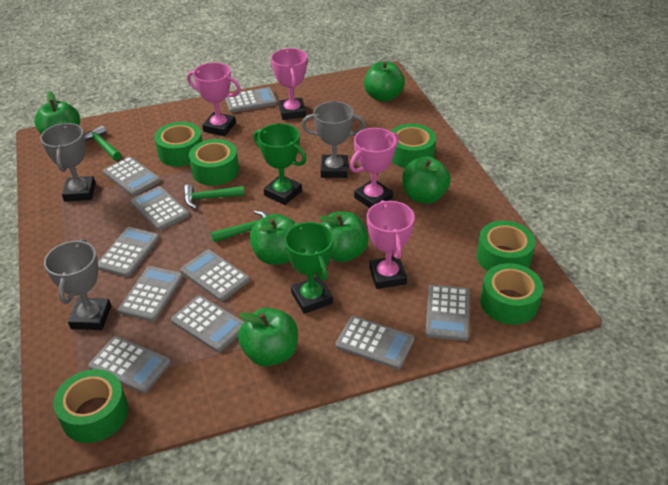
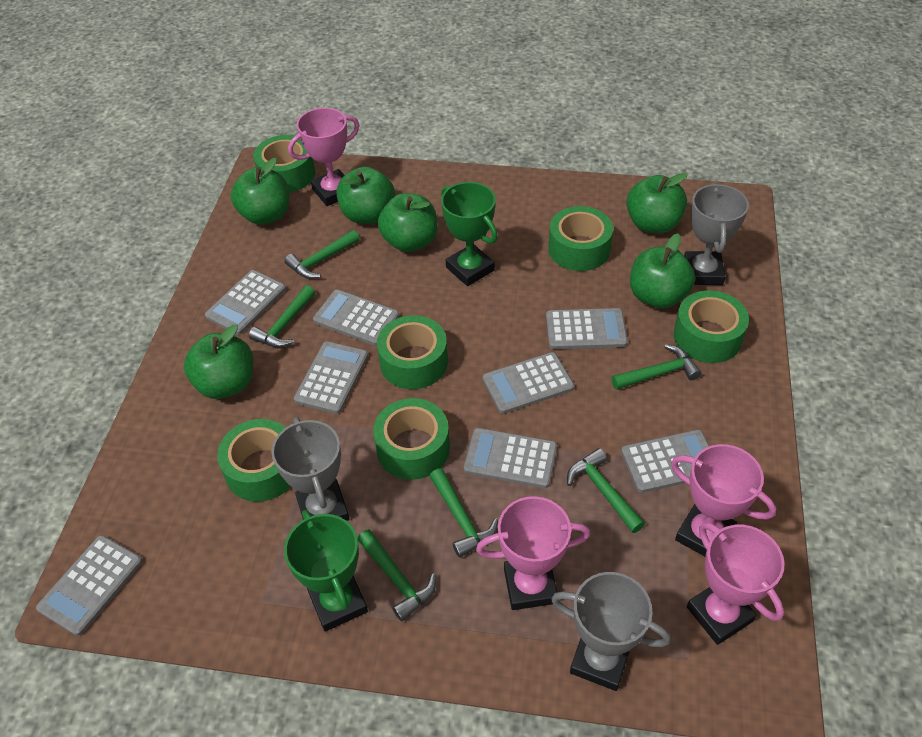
green hammer: [84,125,121,161] [183,184,245,209] [211,210,268,242] = 3 -> [249,285,315,348] [284,230,360,279] [358,529,436,621] [429,469,498,558] [567,448,645,533] [612,344,701,390] = 6
grey calculator: [88,336,171,393] [98,227,159,277] [103,156,161,196] [118,266,183,322] [131,186,189,231] [171,295,244,352] [180,250,250,301] [225,87,277,113] [335,316,414,370] [425,285,470,341] = 10 -> [36,535,143,636] [205,270,286,335] [294,341,368,414] [313,289,399,346] [464,428,557,488] [483,352,574,414] [546,308,628,349] [621,430,709,493] = 8

